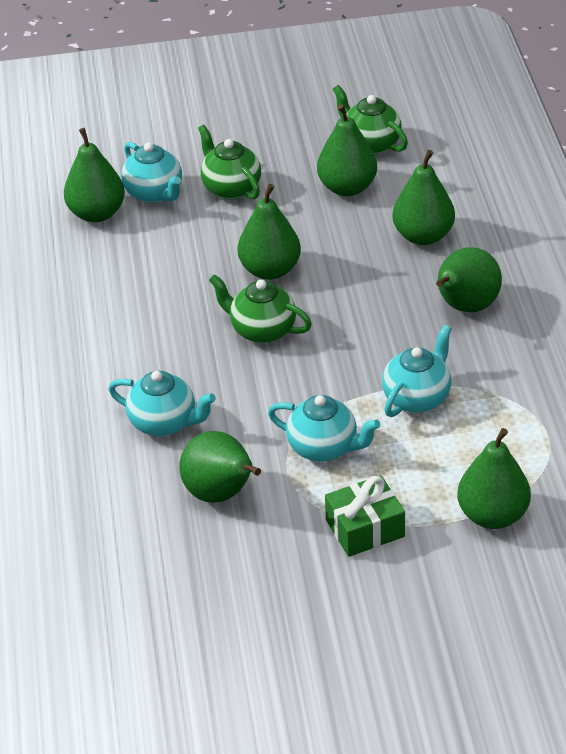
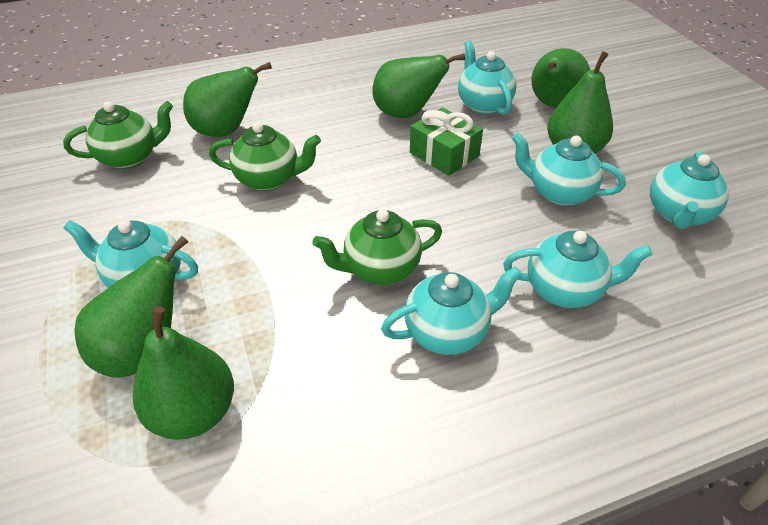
green pear: [64,128,125,222] [179,431,261,503] [237,184,301,280] [317,104,377,196] [392,150,455,245] [436,247,502,312] [457,428,531,529] = 7 -> [74,236,188,378] [133,306,234,440] [183,62,272,137] [372,53,465,118] [531,48,590,107] [547,51,613,154] = 6
turquoise teapot: [108,371,216,436] [121,142,182,203] [268,395,380,462] [382,325,452,417] = 4 -> [63,220,198,288] [381,266,522,355] [458,41,516,115] [503,231,652,308] [512,132,626,206] [650,151,729,229] = 6

